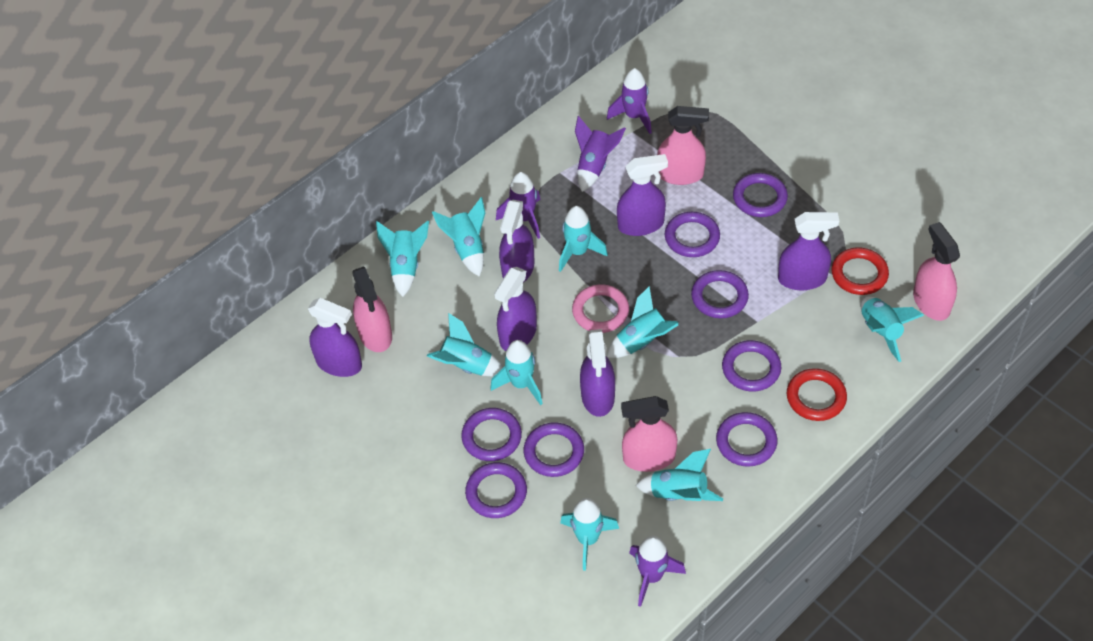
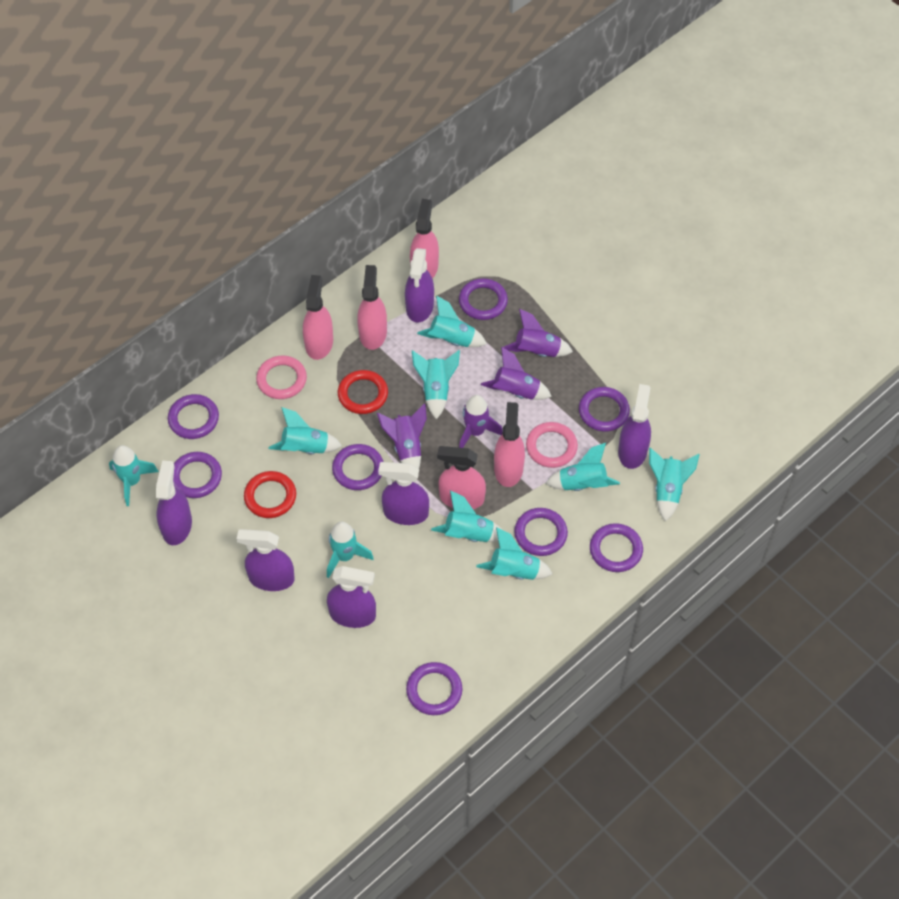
pink ring: [572,284,629,333] = 1 -> [256,355,307,399] [526,422,578,468] = 2
pink spray bottle: [352,266,392,352] [621,396,677,472] [657,106,709,185] [913,222,960,321] = 4 -> [303,275,333,360] [357,265,387,350] [410,199,439,279] [437,446,486,509] [494,402,525,487] = 5

